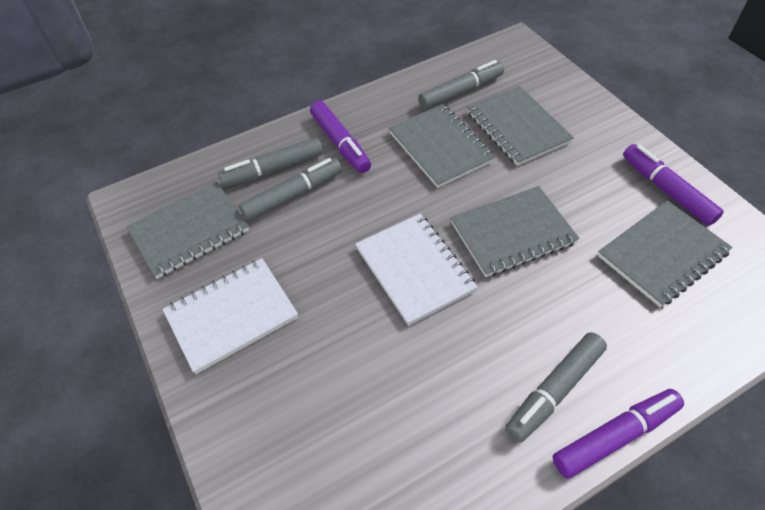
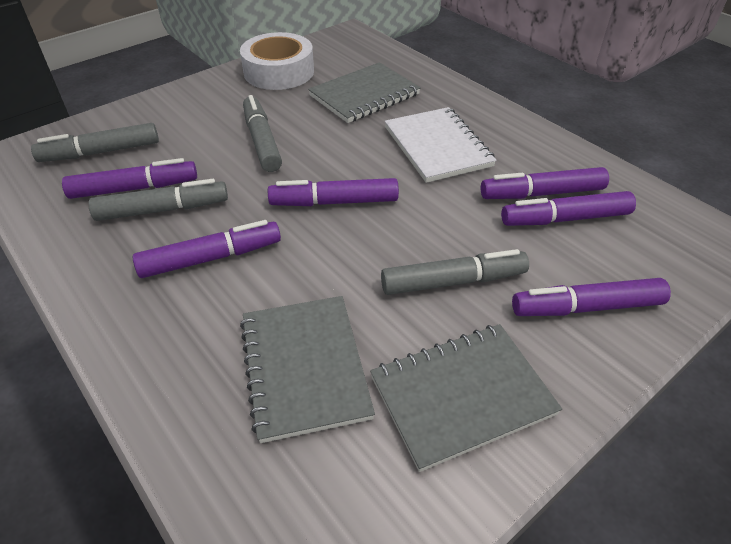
grey notebook: [126,182,249,279] [389,104,495,188] [451,186,579,277] [467,86,574,166] [598,200,732,307] = 5 -> [240,296,375,443] [308,62,421,123] [370,324,562,472] = 3
purple marker: [310,101,371,173] [553,389,684,479] [623,144,724,226] = 3 -> [62,158,197,199] [133,220,281,278] [268,178,399,206] [481,167,609,199] [501,191,636,226] [512,278,671,316] = 6
white notebook: [162,258,298,374] [355,214,478,326] = 2 -> [385,107,497,183] = 1
white tape: none = 0 -> [240,32,314,90] = 1

